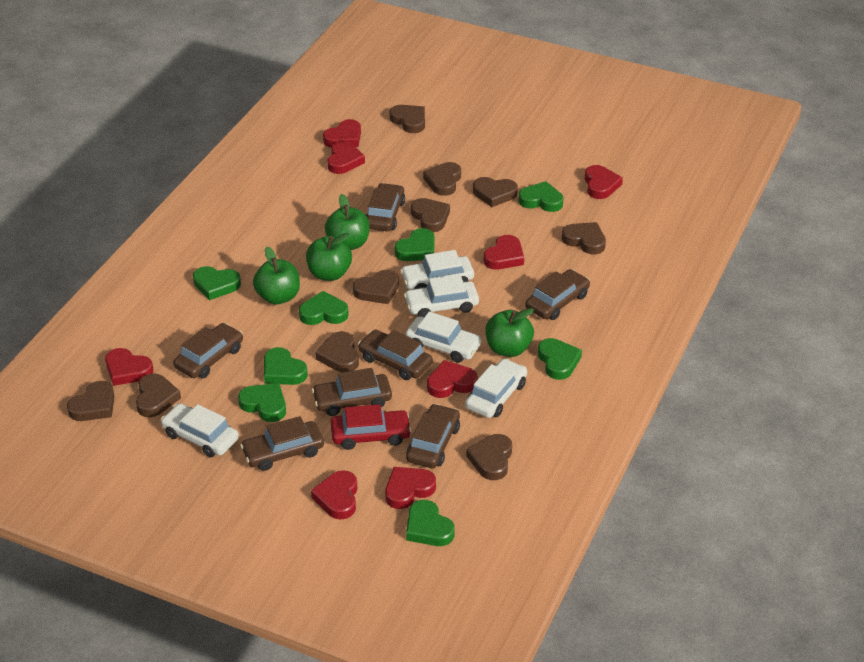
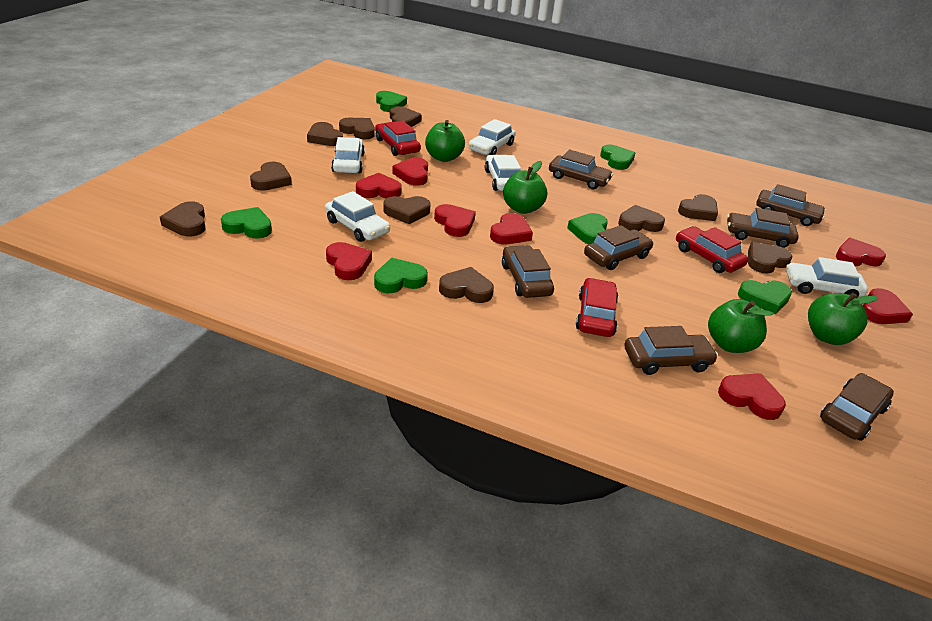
green heart: [193,266,241,300] [238,383,286,422] [264,347,308,385] [299,291,349,325] [395,228,435,261] [406,500,455,546] [518,181,563,212] [538,338,582,380] = 8 -> [221,207,272,239] [374,258,428,293] [376,91,407,112] [567,213,608,244] [600,144,635,170] [738,280,792,314] = 6
red car: [331,404,412,450] = 1 -> [375,120,421,156] [576,278,618,337] [676,226,749,273] = 3

